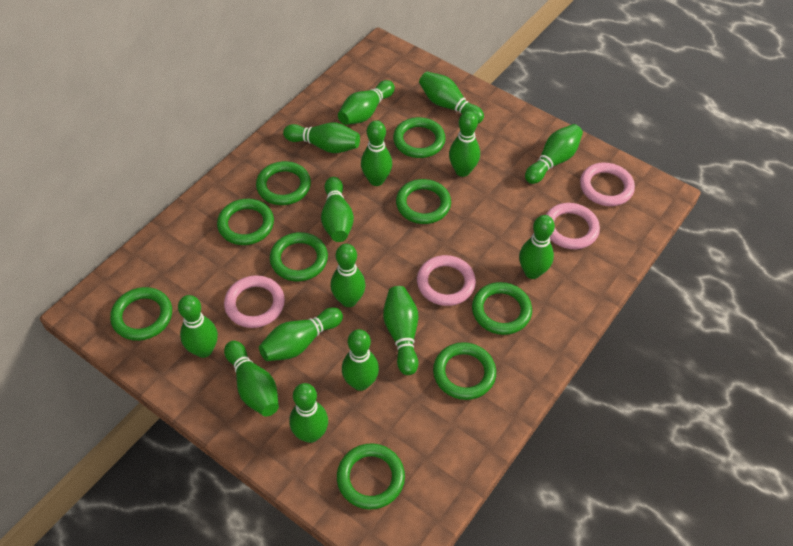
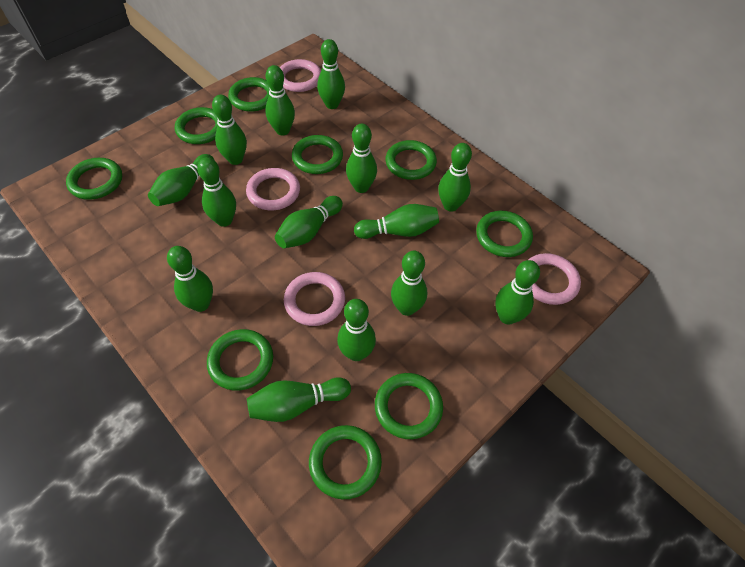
green bowling pin: [178,295,218,358] [224,341,279,417] [259,307,343,361] [283,123,360,153] [289,383,328,443] [321,177,354,242] [330,244,366,307] [338,80,395,125] [342,329,379,391] [361,120,392,186] [383,286,418,375] [419,72,484,124] [449,111,480,177] [519,215,555,279] [525,124,583,184] = 15 -> [148,154,215,206] [167,246,213,312] [197,157,236,227] [212,95,247,165] [247,377,351,422] [265,65,295,135] [275,196,343,248] [317,39,345,109] [337,299,376,361] [346,124,377,193] [354,204,439,239] [391,251,427,316] [438,143,472,212] [495,260,540,325] = 14

